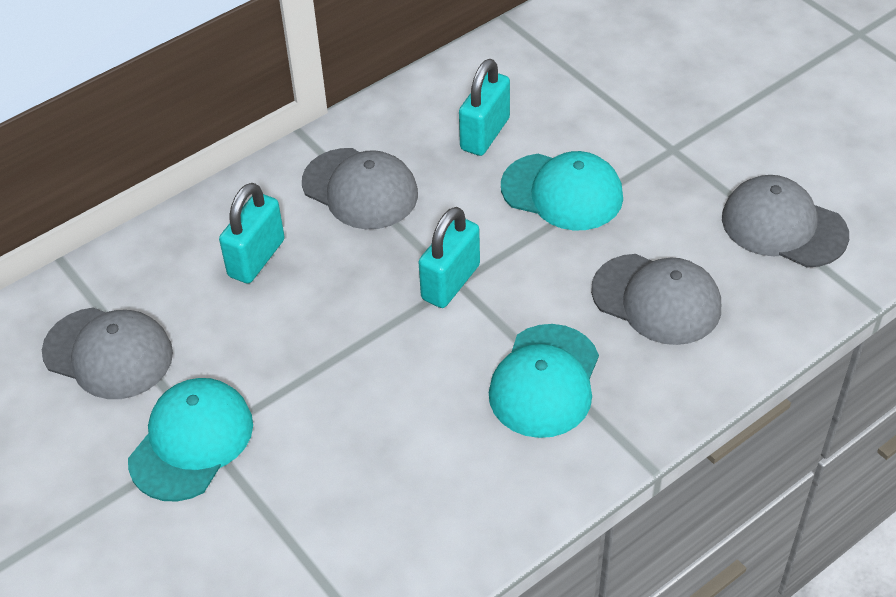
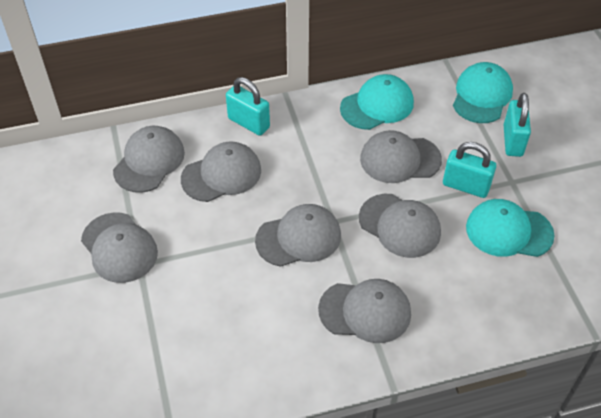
grey cap: [42,307,173,399] [302,148,418,229] [591,254,721,345] [722,175,849,268] = 4 -> [81,212,158,283] [113,126,185,193] [181,141,261,202] [255,204,341,267] [318,279,411,343] [359,194,441,258] [360,130,442,183] = 7

